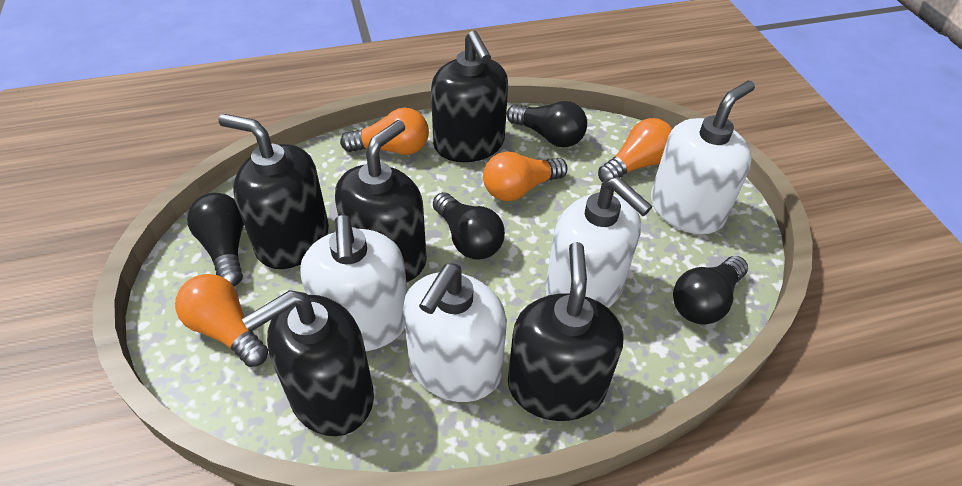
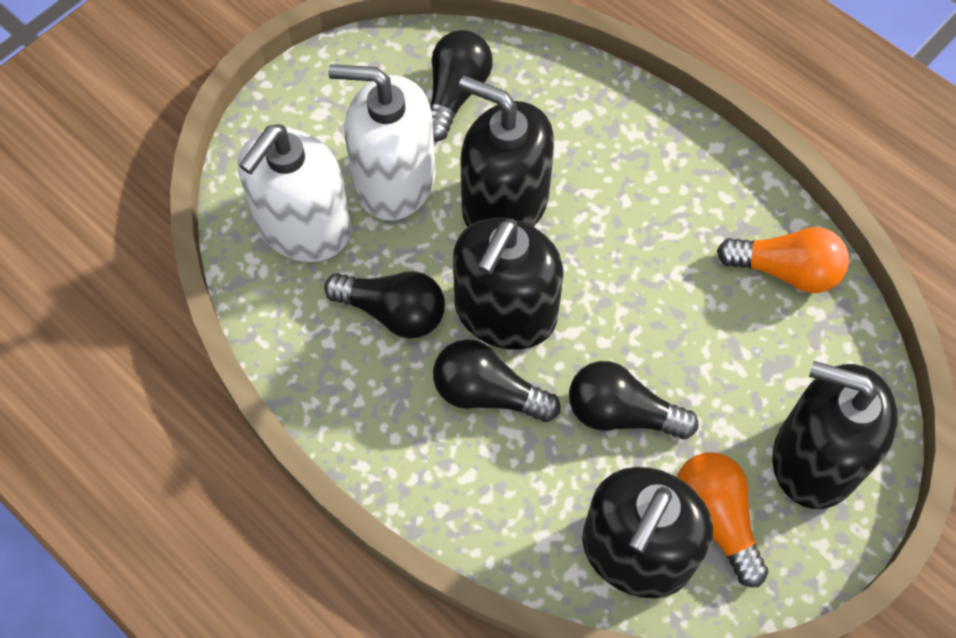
black soap dispenser: [219,114,329,269] [242,290,374,436] [335,120,427,282] [431,31,508,162] [508,242,623,421] = 5 -> [453,218,563,350] [459,76,554,227] [582,467,713,598] [773,361,898,509] = 4
orange light bulb: [175,274,268,367] [340,108,429,155] [483,151,568,201] [598,118,672,182] = 4 -> [677,452,768,587] [717,227,849,293] = 2
white soap dispenser: [300,215,407,351] [403,264,507,402] [545,177,652,308] [651,81,755,234] = 4 -> [238,124,351,262] [328,64,436,220] = 2

